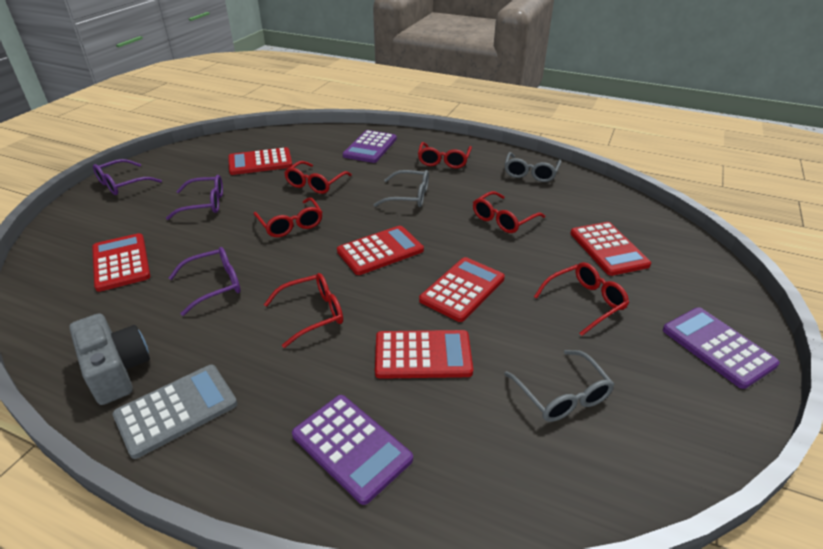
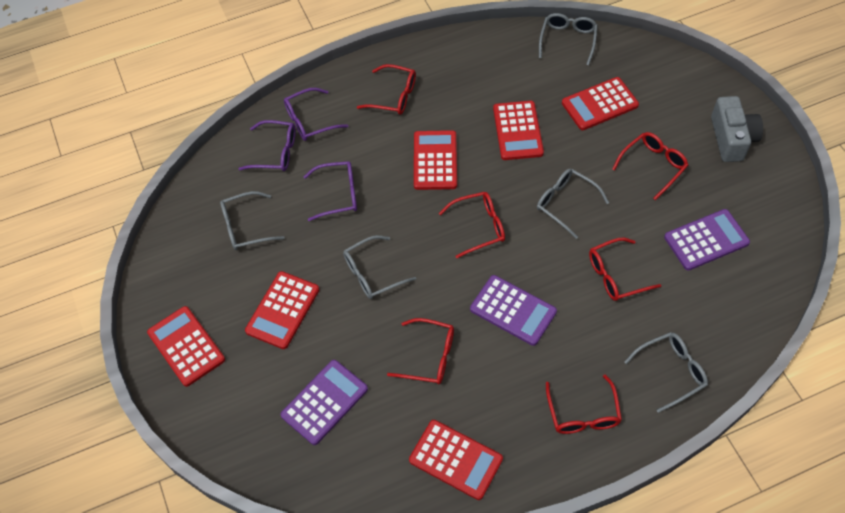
grey calculator: [112,365,237,459] = 1 -> none = 0
grey glasses: [373,170,429,207] [504,350,614,422] [505,152,562,182] = 3 -> [220,191,285,250] [343,235,416,299] [537,169,609,239] [539,13,598,65] [624,332,708,413] = 5

